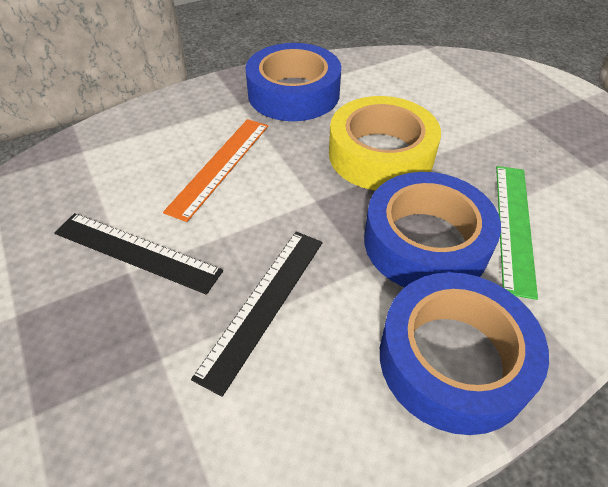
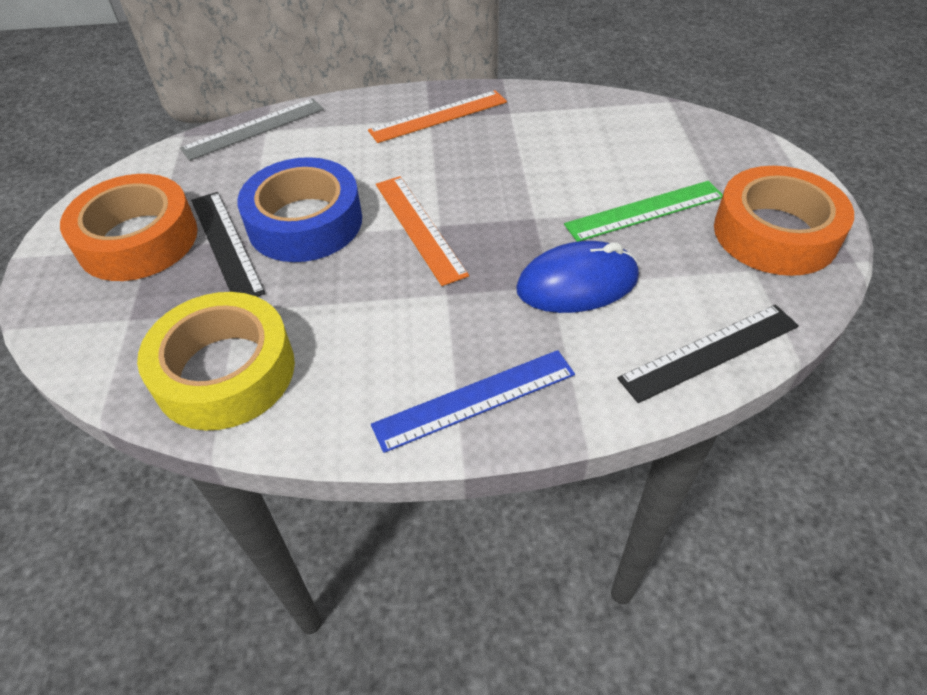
blue mouse: none = 0 -> [516,241,639,313] = 1
blue ruler: none = 0 -> [371,350,575,453] = 1
blue tape: [246,43,341,121] [364,172,501,287] [380,272,549,435] = 3 -> [237,157,362,262] = 1
grey ruler: none = 0 -> [180,98,324,161] = 1
orange ruler: [163,119,268,222] = 1 -> [368,90,507,143] [376,176,469,286] = 2
orange tape: none = 0 -> [60,174,198,281] [714,166,854,276] = 2

